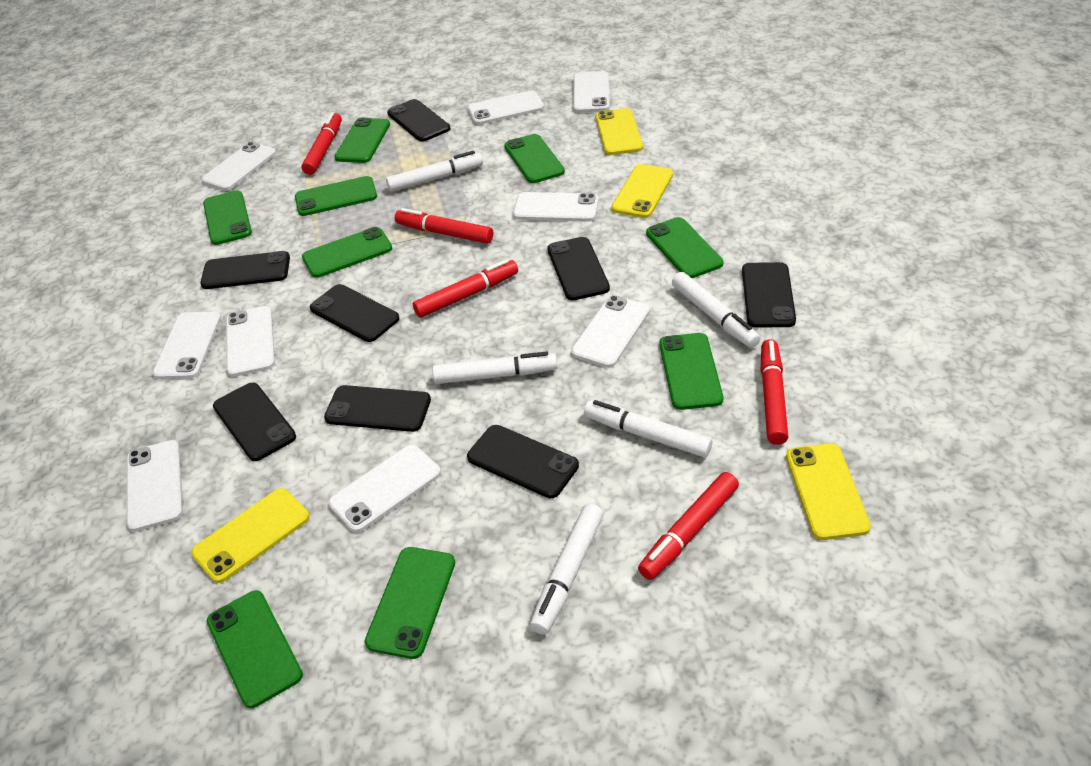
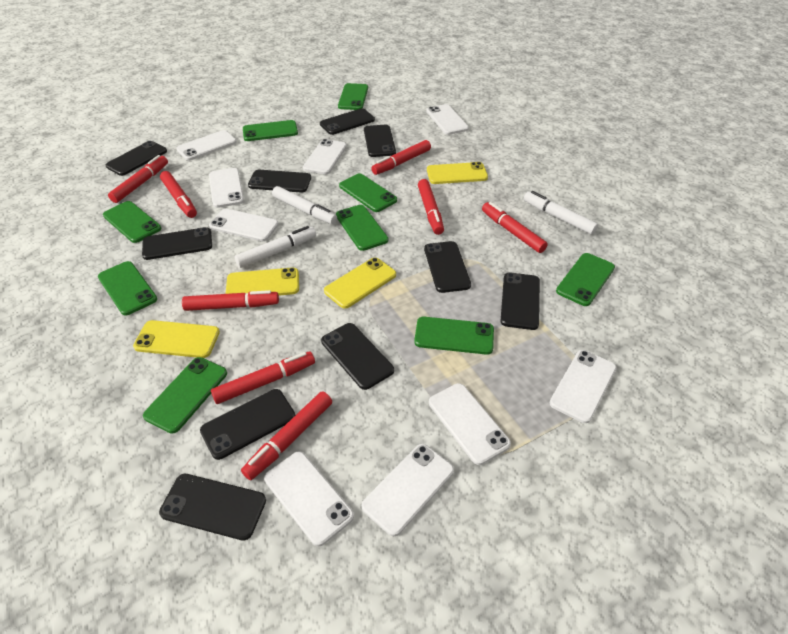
black phone: [200,251,290,289] [213,382,296,461] [310,284,400,342] [324,385,431,432] [387,99,450,142] [467,425,579,498] [547,237,610,300] [742,262,796,327] = 8 -> [106,141,167,176] [142,227,212,260] [159,474,266,541] [200,389,295,460] [248,170,311,192] [320,108,375,135] [321,323,394,390] [364,125,396,157] [424,241,471,293] [501,273,540,330] = 10
red marker: [301,112,342,175] [395,208,493,244] [413,259,518,318] [638,472,739,580] [761,339,788,445] = 5 -> [108,155,168,203] [160,171,197,218] [182,290,279,311] [211,351,315,404] [241,391,332,480] [371,140,431,175] [418,179,444,235] [482,202,548,253] = 8
white marker: [386,151,483,192] [432,351,557,384] [530,504,603,634] [584,400,712,458] [672,272,760,348] = 5 -> [234,226,316,268] [272,186,337,224] [524,191,598,235] = 3

